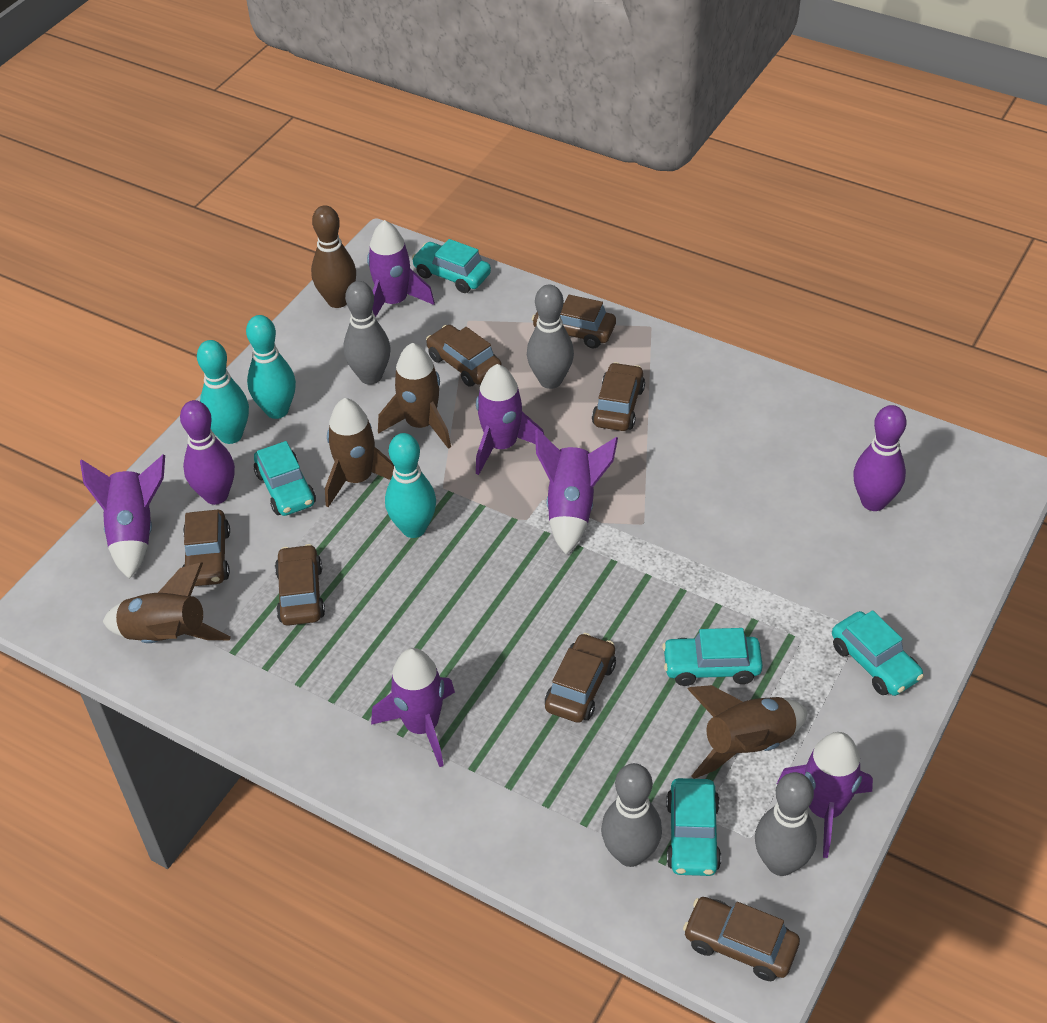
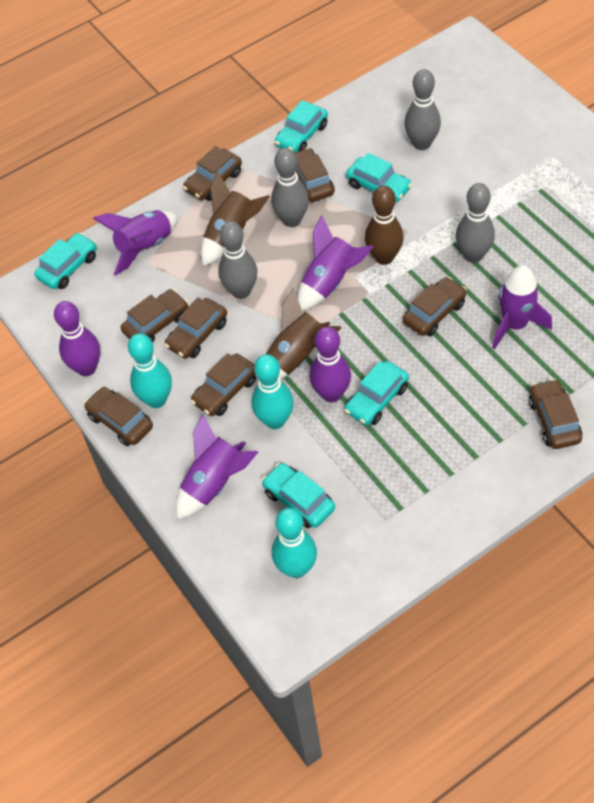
brown car: [183,510,230,586] [275,544,325,626] [426,325,502,387] [532,295,616,348] [545,633,616,723] [592,362,645,431] [683,897,800,981] = 7 -> [84,387,153,446] [121,289,188,343] [164,297,227,359] [183,146,242,201] [190,353,256,416] [295,148,335,202] [403,277,467,336] [529,379,582,449] = 8
brown rocket: [103,562,231,643] [325,398,394,507] [378,343,451,449] [687,685,808,779] = 4 -> [201,171,269,266] [266,289,342,379] = 2
purple rocket: [80,454,165,579] [367,220,435,317] [371,648,455,767] [476,364,544,475] [535,429,618,554] [777,732,873,858] = 6 -> [93,210,178,276] [176,414,258,520] [297,215,374,311] [492,265,552,349] = 4

